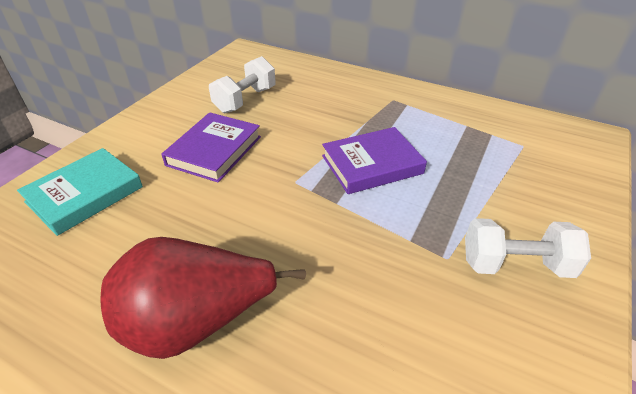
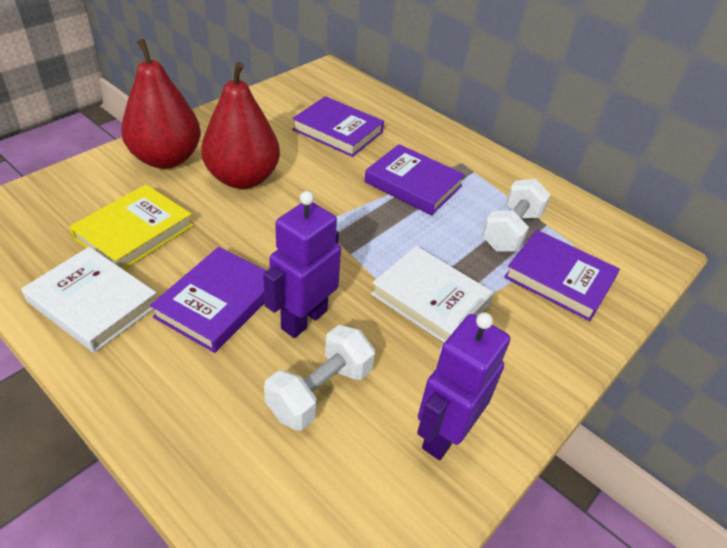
purple book: [161,112,261,183] [322,127,427,194] = 2 -> [150,247,266,353] [292,96,384,157] [364,144,465,215] [504,230,620,321] = 4
purple robot: none = 0 -> [263,191,341,338] [417,312,510,460] = 2
red pear: [101,237,306,359] = 1 -> [121,39,201,169] [201,62,280,189] = 2
turquoise book: [17,148,143,236] = 1 -> none = 0
white book: none = 0 -> [21,247,156,353] [371,246,494,342] = 2
yellow book: none = 0 -> [69,184,193,270] = 1

